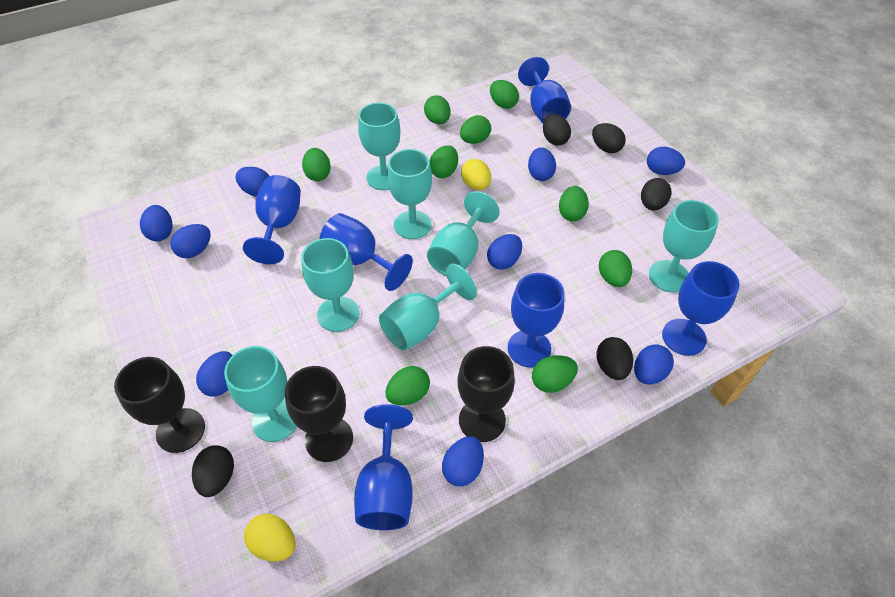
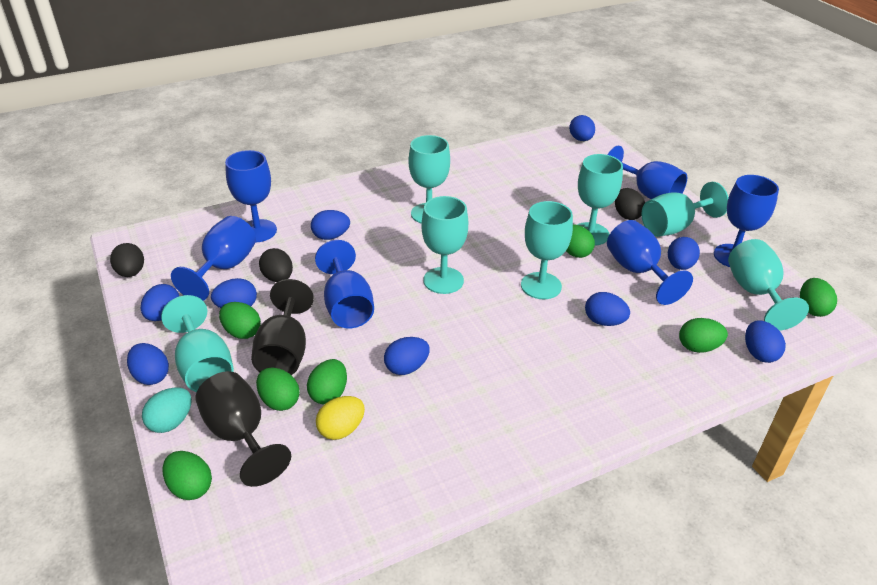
black egg: [192,445,234,497] [543,114,571,146] [592,123,626,153] [596,337,633,380] [641,178,671,211] = 5 -> [110,243,144,277] [259,248,293,282] [615,188,645,220] = 3
black goblet: [114,357,205,453] [285,366,353,462] [458,346,515,442] = 3 -> [195,371,291,487] [251,279,314,375] = 2
green egg: [302,148,331,181] [386,366,430,406] [424,95,451,124] [429,145,458,178] [460,115,491,144] [490,80,519,109] [532,355,578,393] [559,186,589,222] [599,250,632,287] = 9 -> [163,451,212,500] [219,302,261,339] [256,367,300,411] [307,359,347,404] [566,224,595,258] [679,318,728,353] [800,278,837,317] = 7
turquoise egg: none = 0 -> [142,387,192,433] = 1
yellow egg: [244,514,296,562] [461,159,491,190] = 2 -> [316,396,365,440] = 1

